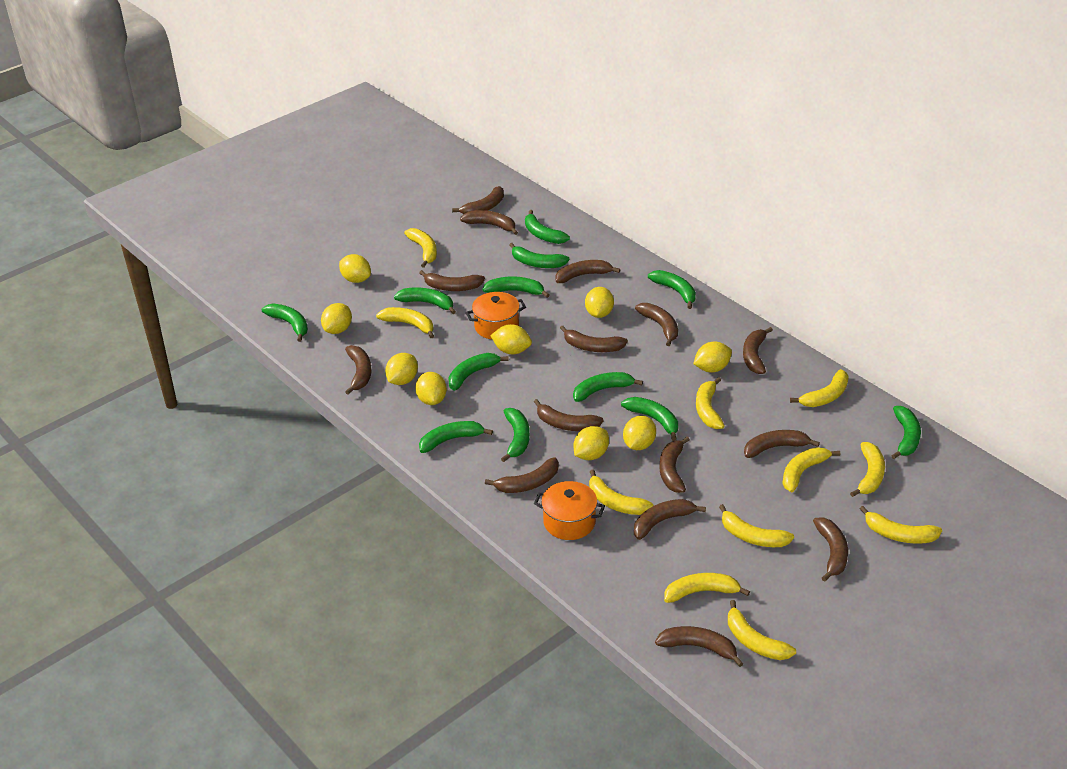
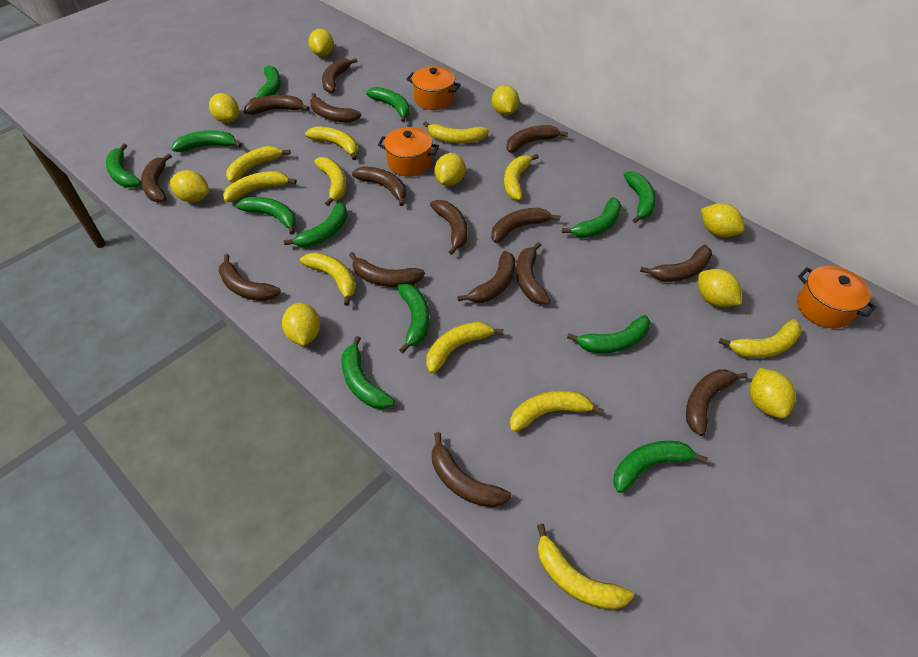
orange pot: [466,292,526,339] [534,481,605,540] = 2 -> [378,127,439,177] [407,66,461,110] [797,266,876,328] = 3

